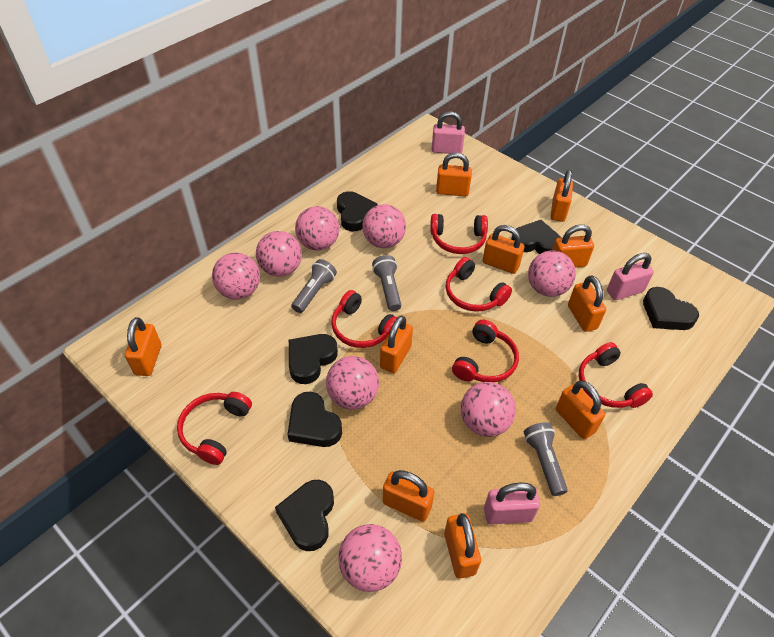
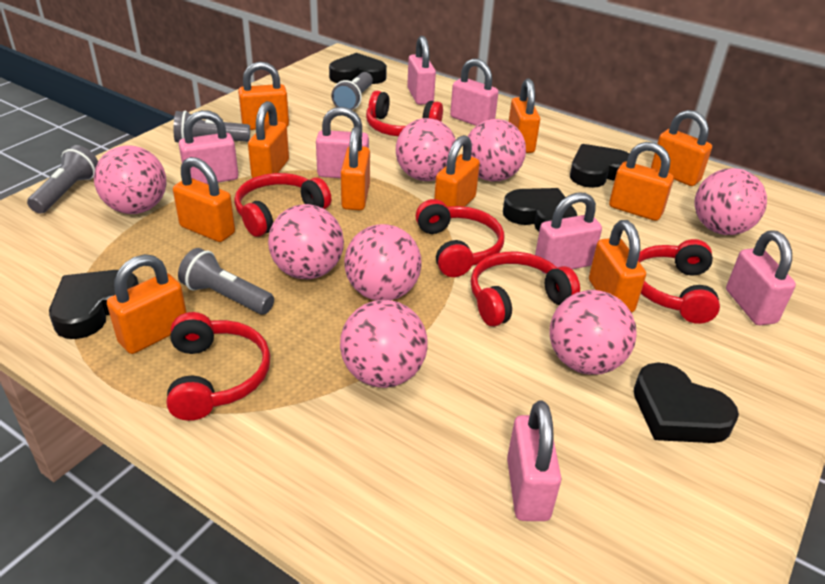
black heart: [275,480,334,551] [288,392,342,447] [289,334,338,384] [337,191,378,231] [511,220,561,254] [643,287,699,330] = 6 -> [49,270,139,339] [329,53,387,84] [503,188,577,231] [570,144,630,188] [634,363,739,443] = 5
grey flashlight: [291,259,337,313] [372,255,401,311] [524,422,568,496] = 3 -> [27,145,98,214] [174,110,250,142] [178,248,274,315] [331,72,373,110] = 4
pink padlock: [432,111,465,154] [484,483,540,525] [607,253,654,300] = 3 -> [179,110,238,184] [316,107,369,178] [407,36,436,105] [450,58,499,126] [507,401,562,521] [535,193,602,274] [726,231,796,325] = 7

